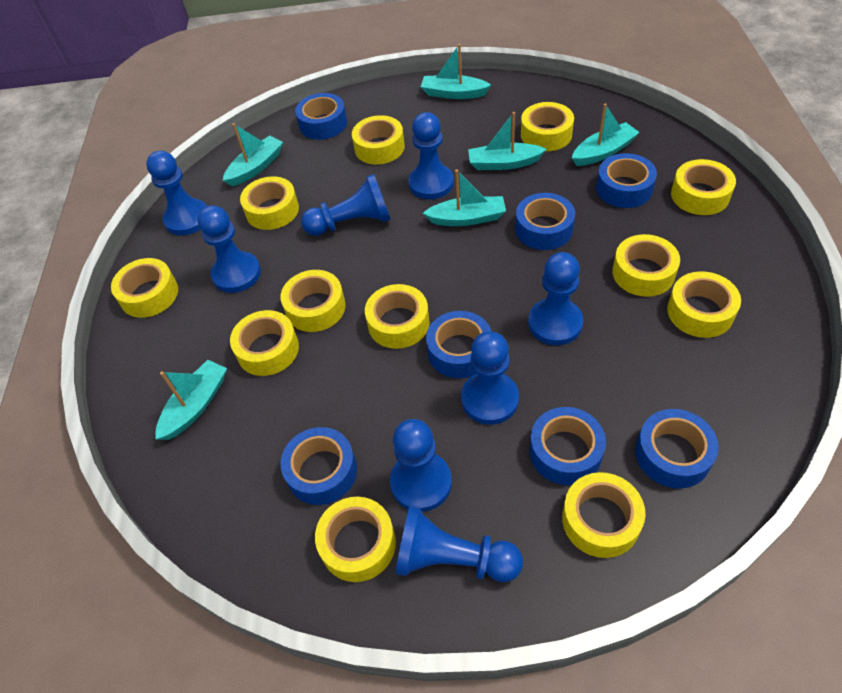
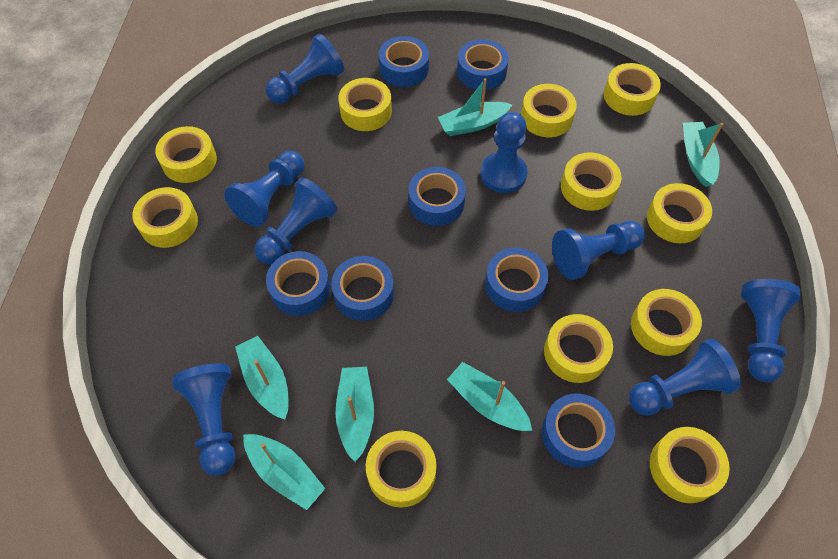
yellow tape: [111,258,178,318] [230,310,299,376] [240,176,299,230] [281,270,346,332] [315,497,396,582] [352,115,405,165] [365,284,429,349] [521,102,574,151] [562,472,646,558] [612,234,680,297] [667,271,741,338] [671,159,736,215] = 12 -> [132,187,198,248] [155,126,217,183] [338,78,392,131] [366,431,437,508] [521,84,577,137] [544,314,613,383] [561,152,622,211] [604,63,661,116] [631,289,702,356] [647,183,712,243] [650,427,730,503] = 11

